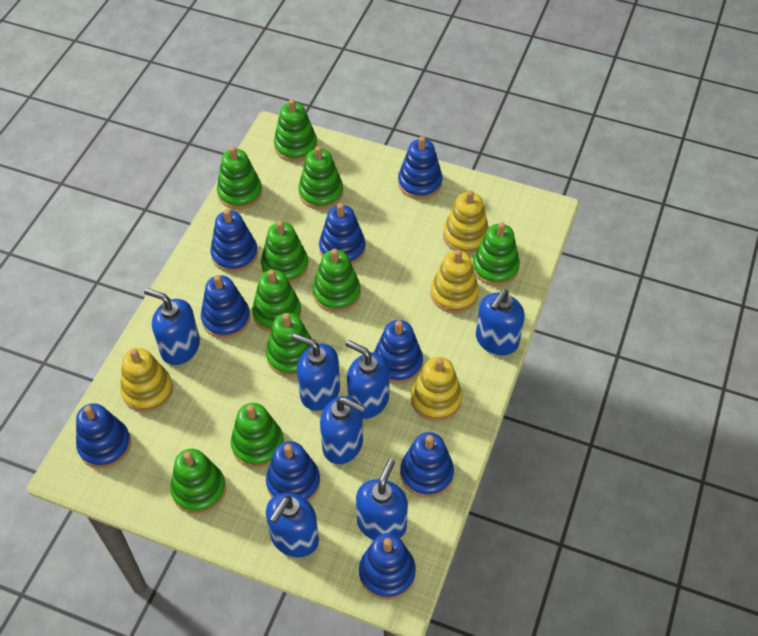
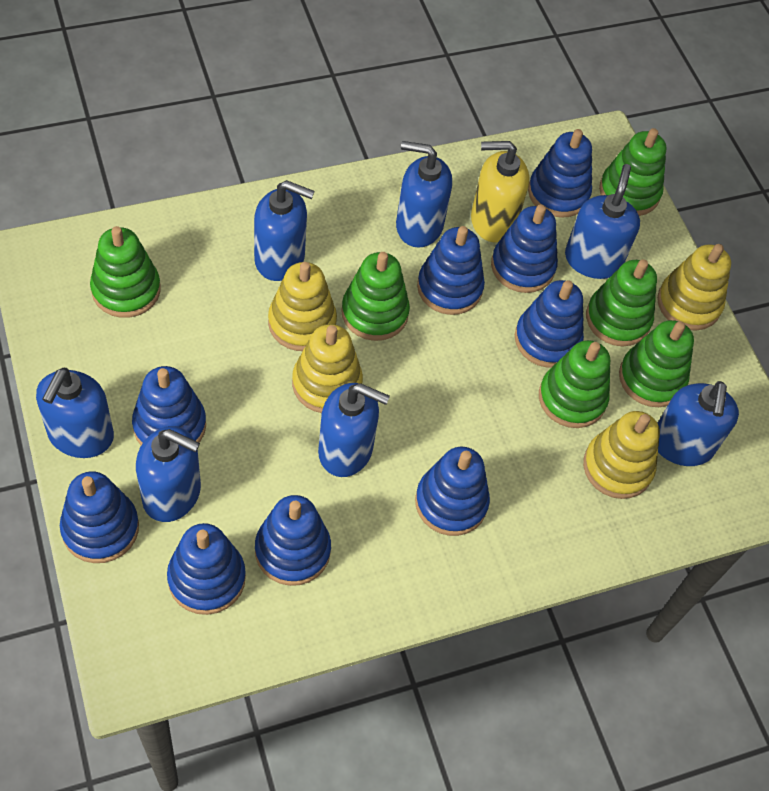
green stacking toy: [170,449,226,514] [217,146,262,210] [231,403,284,468] [252,269,301,332] [261,221,309,284] [266,313,312,377] [274,99,317,162] [298,146,343,210] [313,249,361,313] [472,222,520,286] = 10 -> [90,226,161,318] [341,252,410,341] [539,340,610,428] [586,259,657,346] [599,128,666,216] [619,320,694,407] = 6
yellow soap dispenser: none = 0 -> [471,141,529,242] = 1

